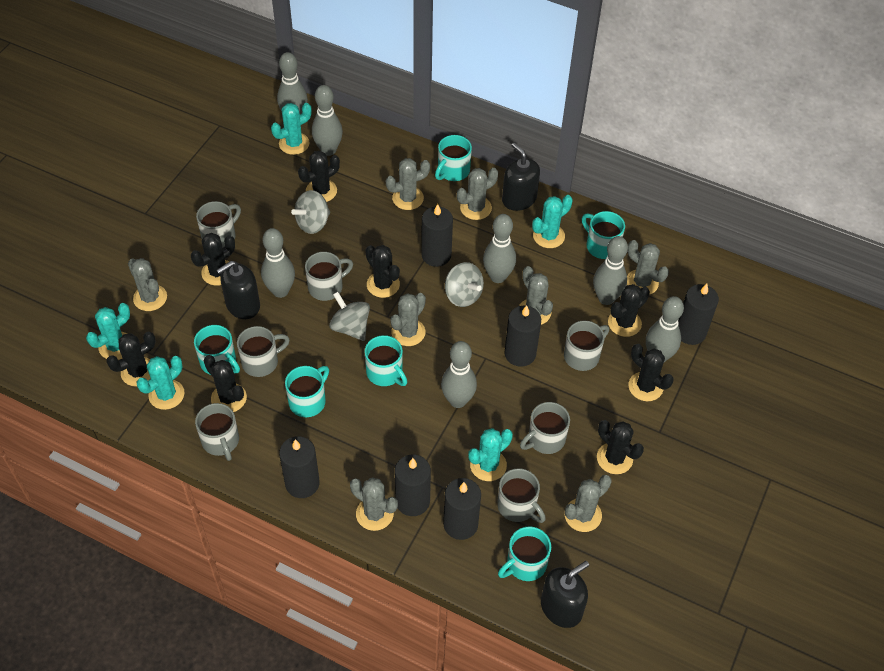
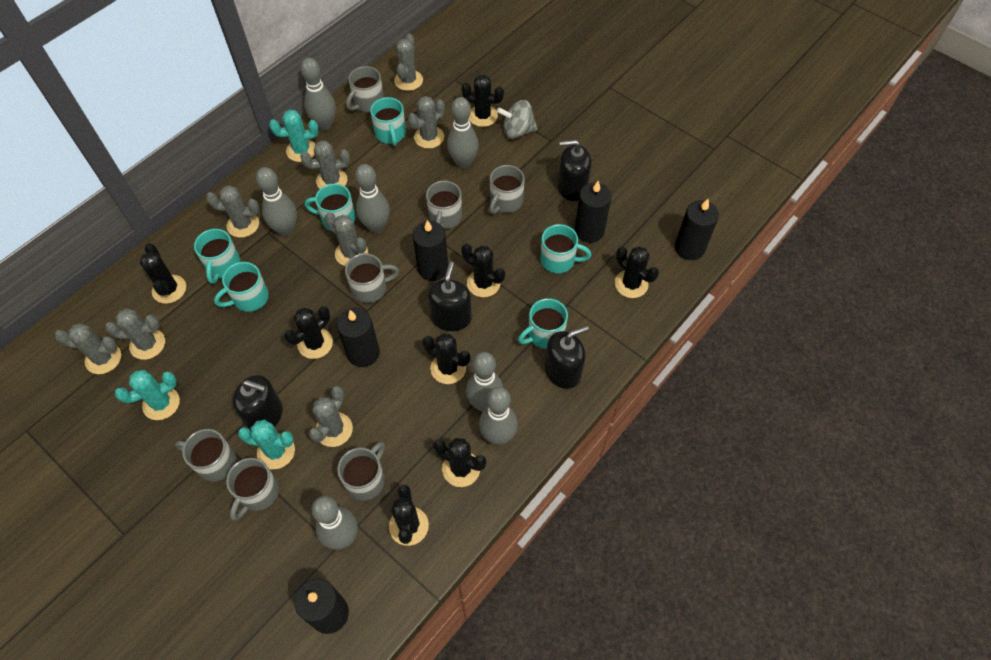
black candle: [279,436,320,498] [395,455,431,516] [421,204,453,267] [443,478,481,540] [504,305,541,367] [678,284,719,345] = 6 -> [295,579,349,634] [337,308,380,367] [413,220,448,281] [575,181,612,243] [675,199,719,260] = 5
black soap dispenser: [216,261,260,319] [502,143,540,211] [541,561,589,628] = 3 -> [233,375,283,431] [428,261,472,331] [545,326,589,389] [558,140,592,201] = 4
grey spinning top: [291,190,330,234] [329,292,370,341] [445,262,484,307] = 3 -> [497,100,538,139] = 1
turquoise cactus: [86,303,130,360] [137,356,184,410] [271,103,312,155] [468,428,513,481] [532,195,573,248] = 5 -> [115,370,180,420] [238,419,295,469] [269,110,319,162] = 3

